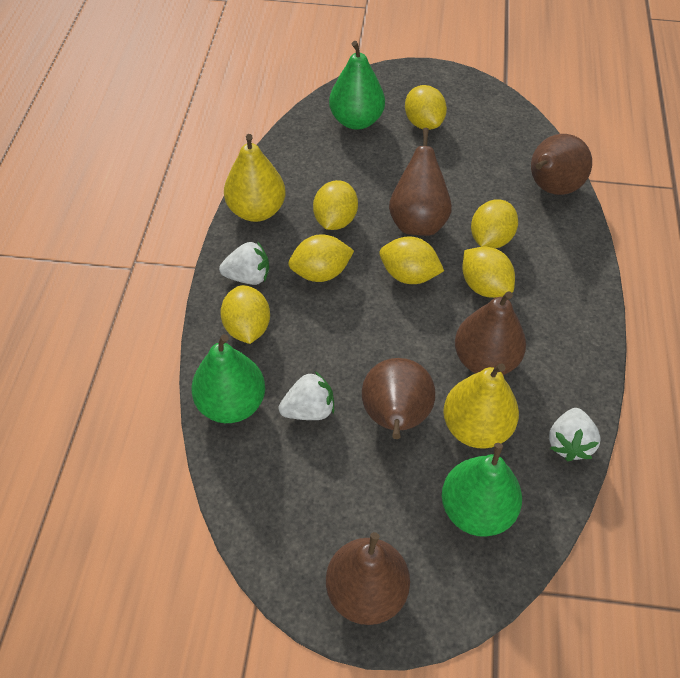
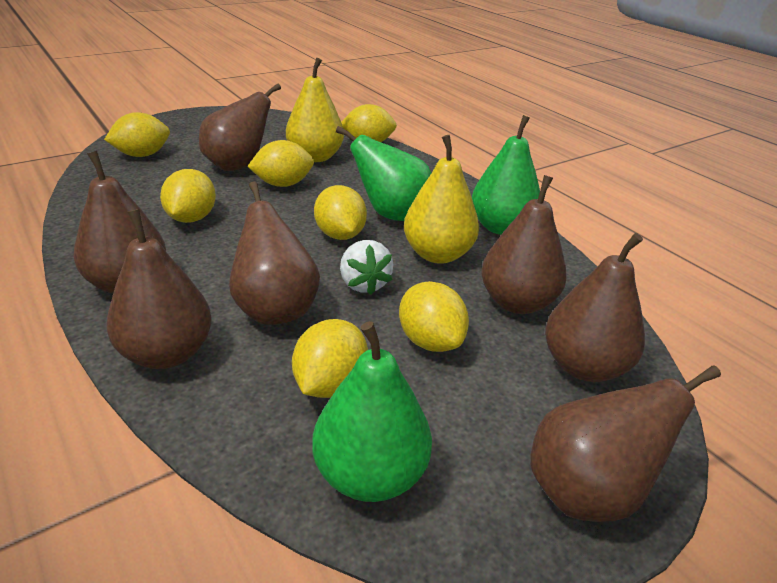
brown pear: [326,532,410,625] [362,358,435,439] [389,128,452,236] [455,291,526,375] [531,134,592,195] = 5 -> [73,151,166,293] [106,209,212,369] [199,83,281,171] [229,181,320,325] [481,175,567,314] [530,365,721,522] [545,233,645,382] = 7
white strawberry: [219,241,269,285] [279,371,334,420] [549,408,601,462] = 3 -> [340,240,393,295] = 1

